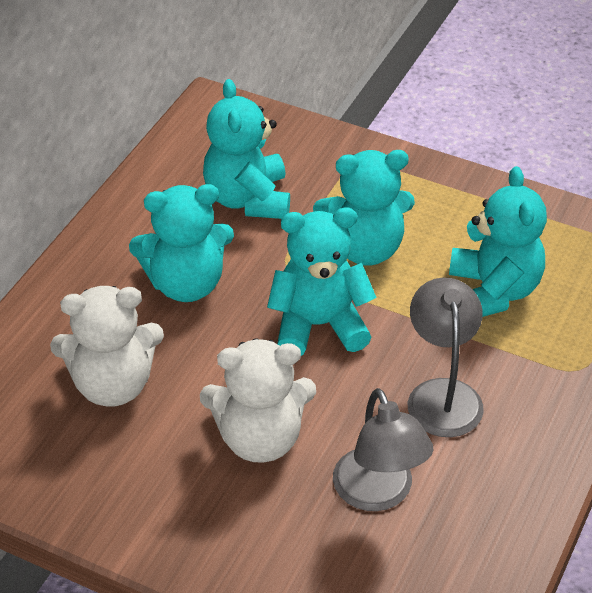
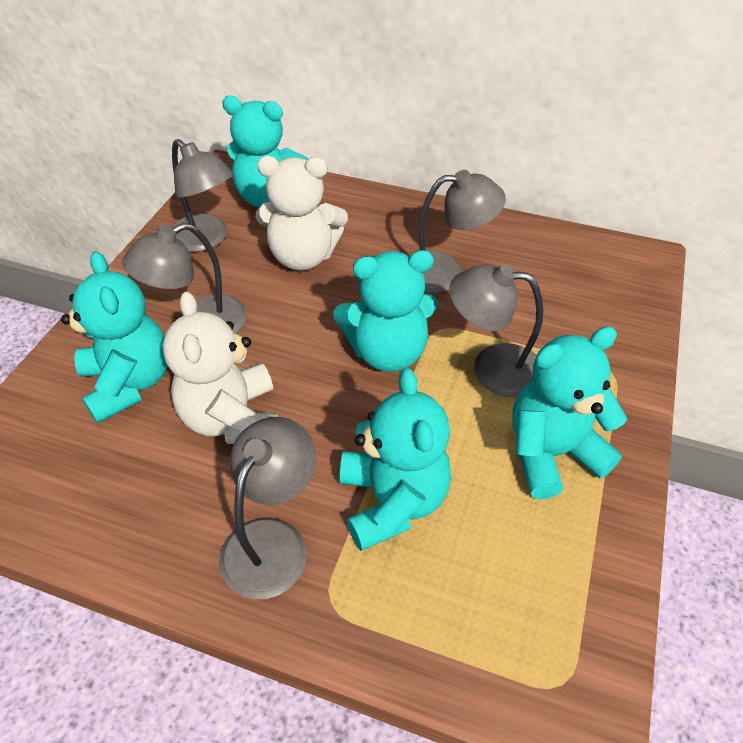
grey lamp: [333,388,434,511] [408,278,484,437] = 2 -> [122,223,247,333] [172,139,233,252] [219,417,316,599] [418,170,506,293] [449,264,543,398] = 5

